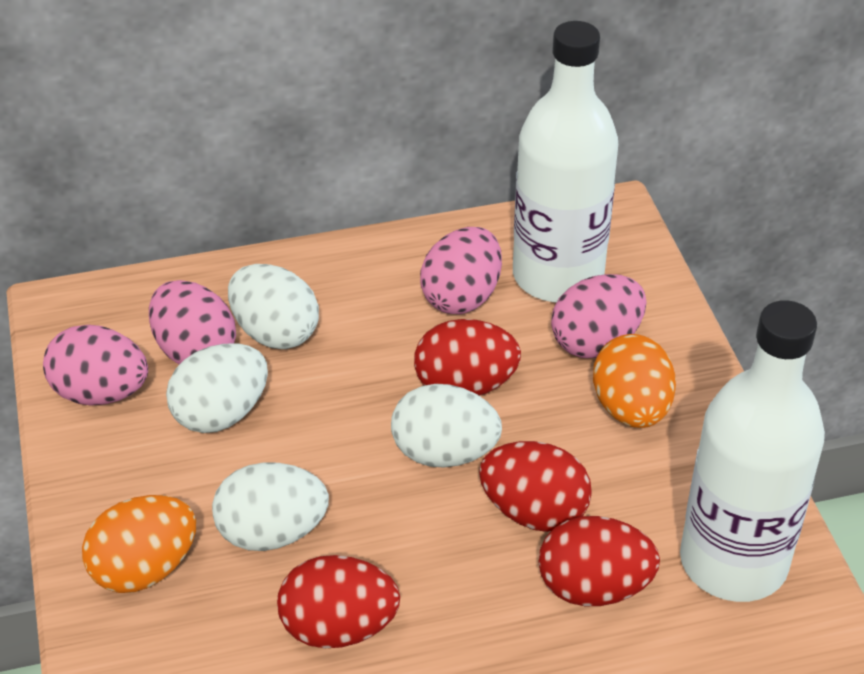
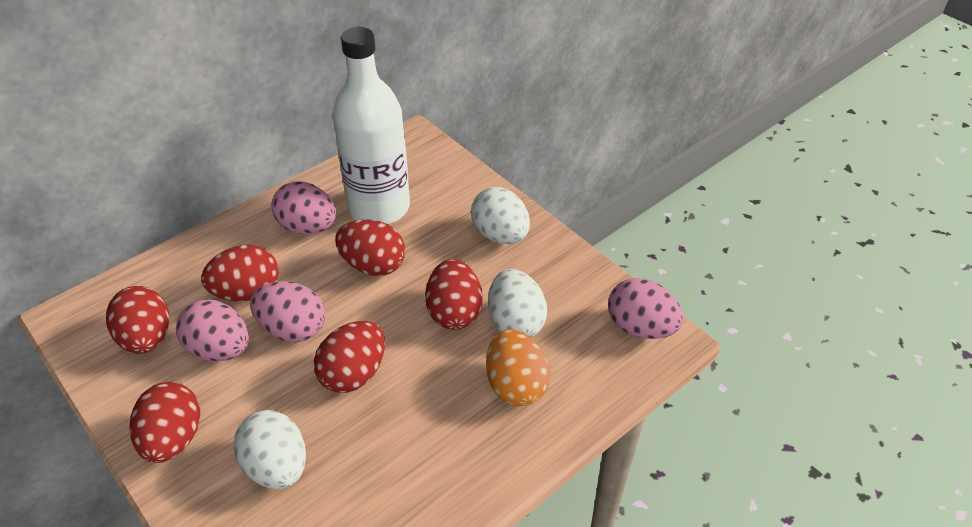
orange egg: [82,495,196,593] [593,334,676,428] = 2 -> [486,329,550,406] = 1
red egg: [277,555,400,648] [414,319,521,396] [479,441,592,532] [538,516,660,606] = 4 -> [106,286,169,354] [130,382,200,463] [201,245,279,301] [314,321,385,393] [335,220,405,276] [425,259,483,330] = 6
white bottle: [513,21,618,302] [680,300,825,602] = 2 -> [332,27,410,224] = 1
white egg: [166,343,268,433] [212,462,329,551] [228,264,319,349] [391,384,502,467] = 4 -> [233,410,306,489] [471,187,530,244] [488,269,547,337] = 3

